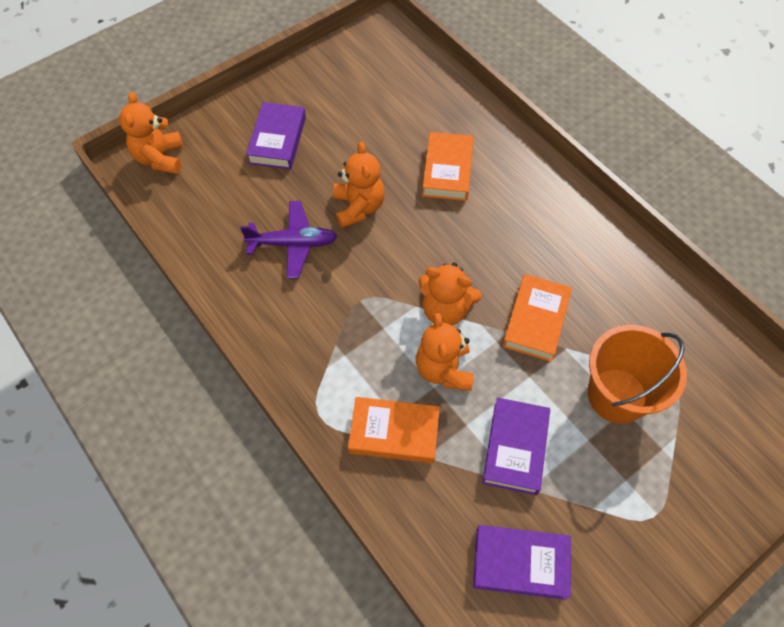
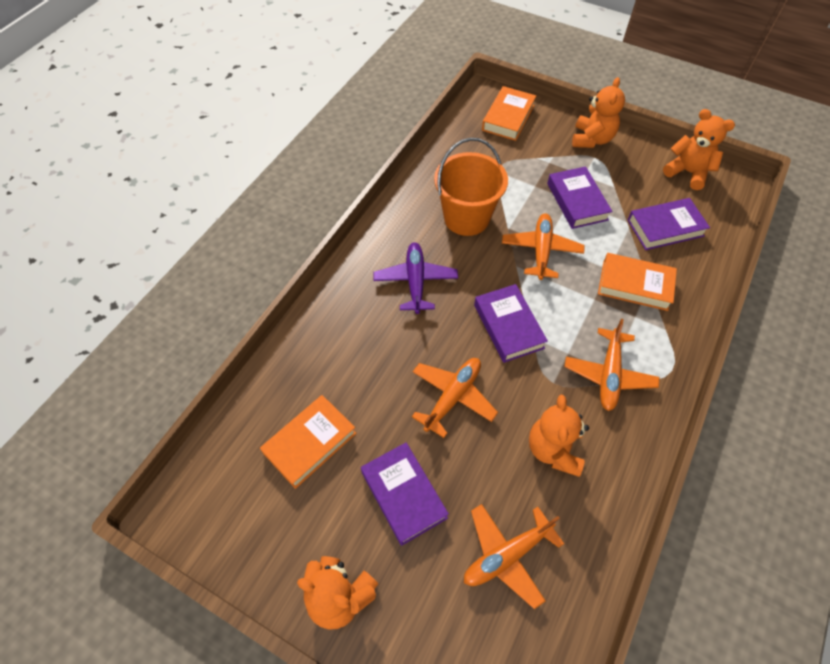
orange plane: none = 0 -> [412,358,498,438] [464,504,564,609] [502,214,585,280] [565,319,660,411] = 4
purple book: [246,102,306,170] [473,525,571,600] [482,398,550,495] = 3 -> [361,442,449,546] [474,284,548,363] [547,166,612,229] [628,198,710,250] = 4

